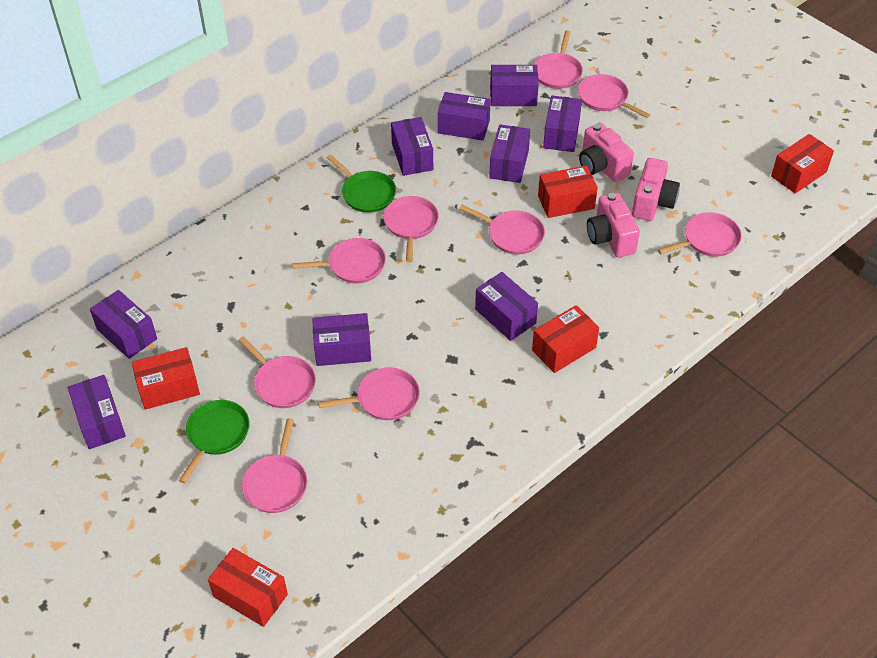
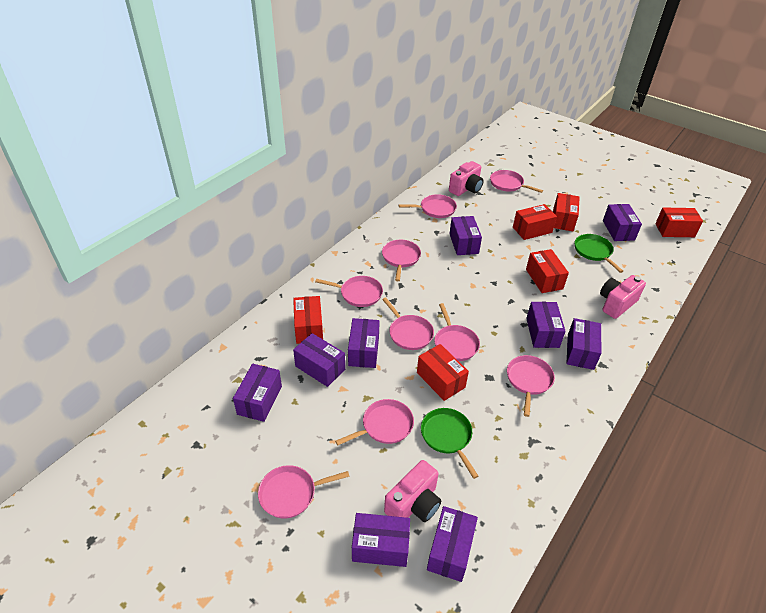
red box: [132,347,200,410] [208,548,288,627] [532,305,599,373] [538,165,598,218] [771,134,834,194] = 5 -> [293,296,323,344] [417,344,469,401] [513,204,557,240] [526,249,569,293] [553,193,580,231] [655,208,703,237] = 6

